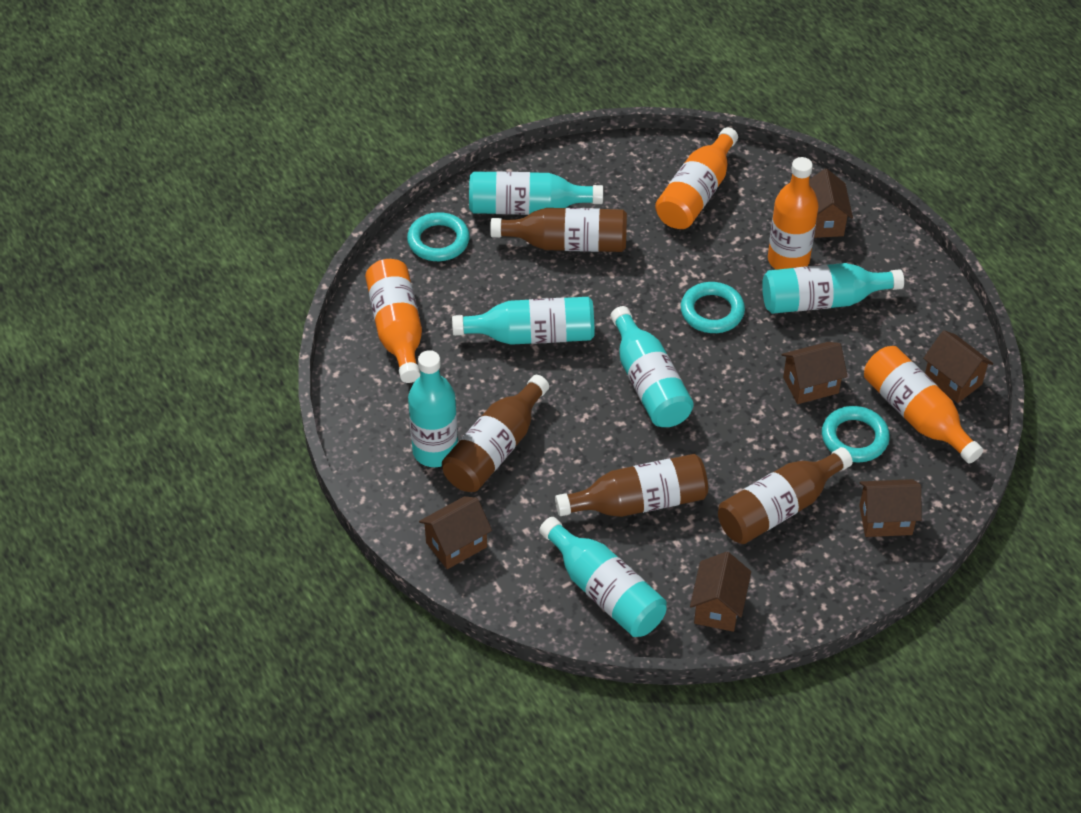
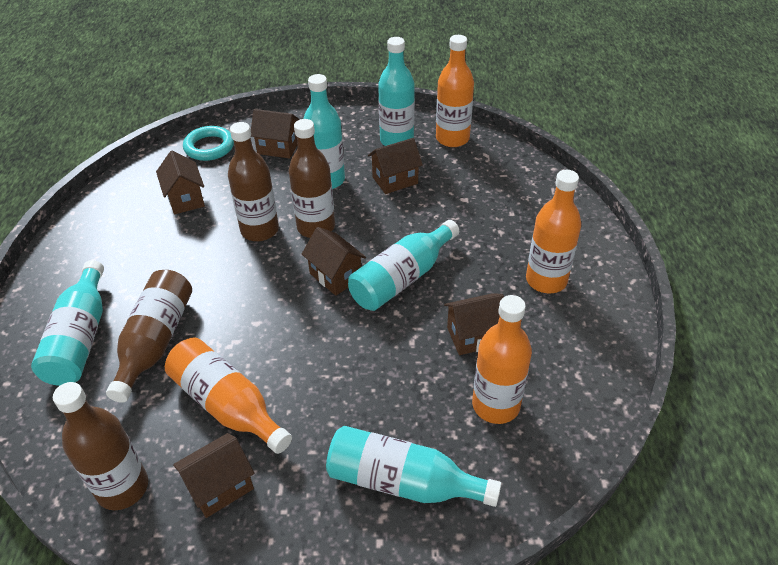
turquoise bottle: [408,350,458,467] [452,297,594,345] [469,171,603,215] [539,517,667,637] [610,306,694,427] [762,263,904,314] = 6 -> [31,260,104,386] [303,74,345,189] [326,426,501,507] [348,220,459,311] [378,37,415,146] = 5
turquoise ring: [407,212,470,261] [681,282,745,333] [822,406,890,462] = 3 -> [183,126,234,161] = 1

